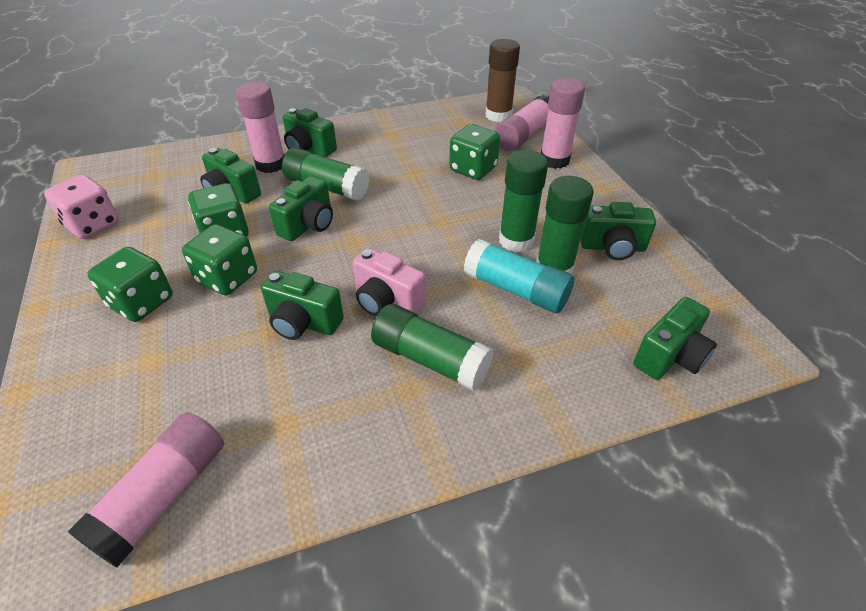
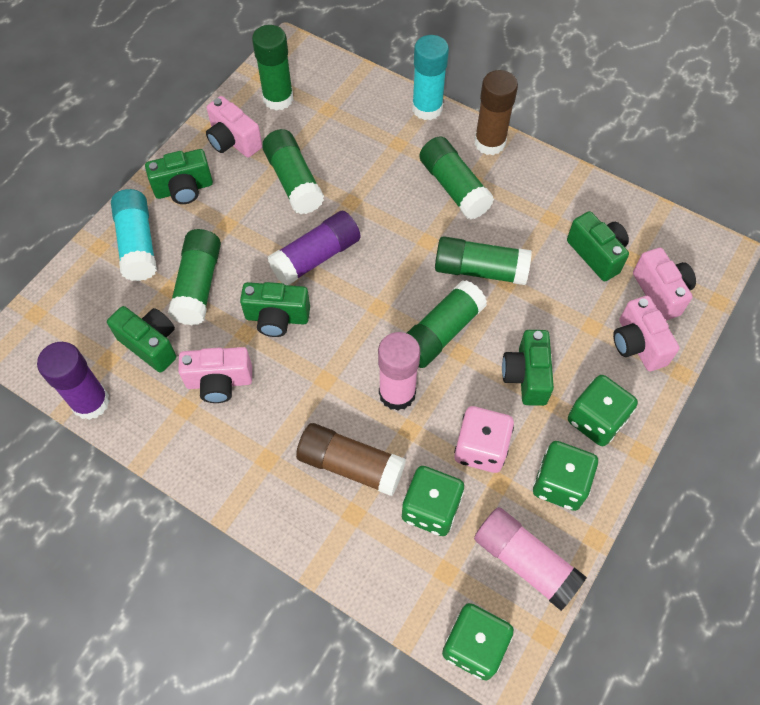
brown glue stick: [485,39,520,122] = 1 -> [296,423,406,496] [474,70,518,155] = 2
green camera: [200,148,261,204] [261,271,344,340] [269,176,333,241] [282,108,337,157] [580,202,656,260] [633,297,717,380] = 6 -> [107,306,176,373] [145,149,213,204] [240,282,310,337] [502,330,554,406] [567,211,629,281] = 5
green glue stick: [282,148,370,201] [371,304,494,391] [499,150,548,252] [536,176,594,274] = 4 -> [168,229,221,325] [252,25,294,111] [262,129,324,214] [407,280,487,368] [419,137,494,220] [435,236,532,285] = 6
pink camera: [353,248,426,316] = 1 -> [178,347,252,403] [206,96,262,158] [613,296,680,372] [633,248,696,321] = 4
pink glue stick: [68,412,224,568] [236,82,284,173] [495,95,549,151] [541,78,585,169] = 4 -> [378,332,420,411] [474,507,587,611] = 2
purple glue stick: none = 0 -> [37,342,110,420] [267,211,361,285] = 2
turquoise glue stick: [464,239,574,313] = 1 -> [111,189,157,281] [412,35,449,120] = 2

